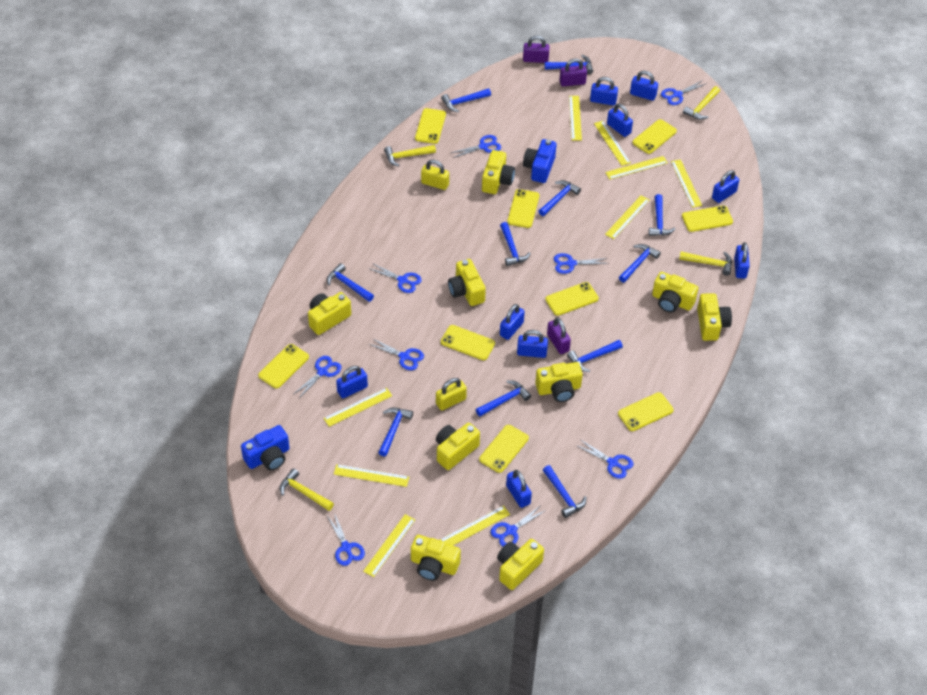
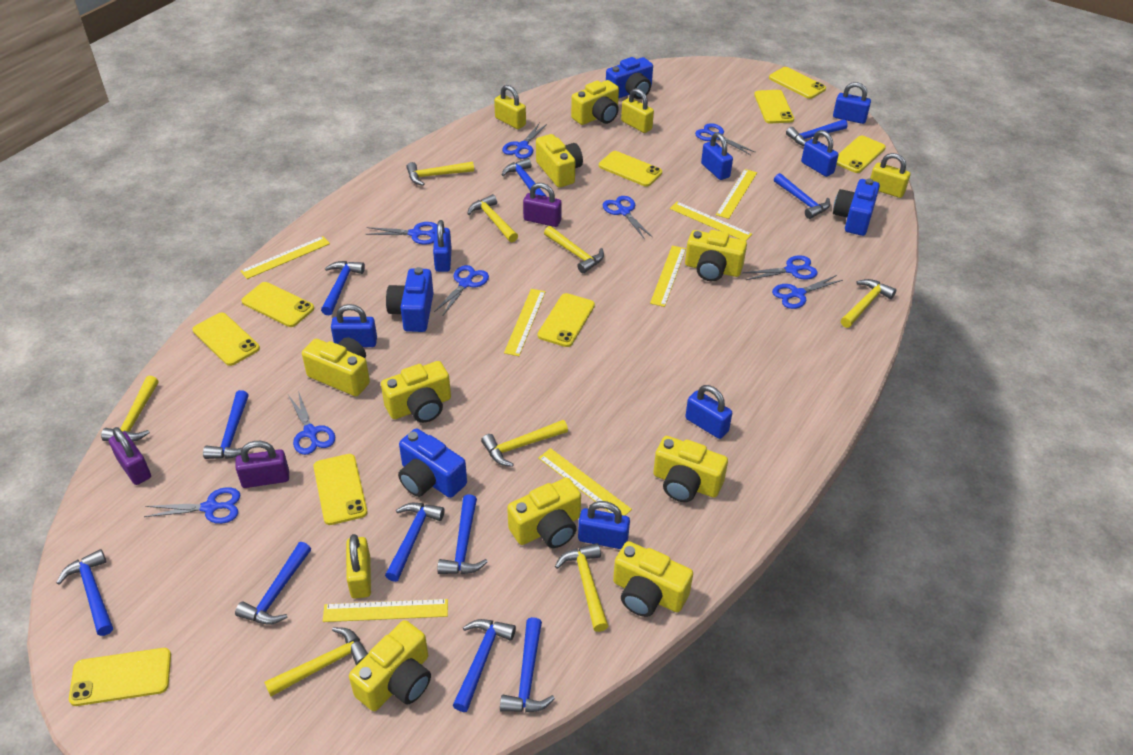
blue camera: [241,425,289,471] [523,139,557,183] = 2 -> [386,267,434,332] [398,428,467,498] [606,57,653,99] [833,178,880,236] = 4
blue padlock: [336,366,368,398] [500,304,525,340] [506,470,532,508] [517,330,548,358] [590,77,618,106] [607,104,633,137] [630,71,658,101] [712,170,739,203] [734,242,750,278] = 9 -> [331,304,377,347] [433,220,452,272] [578,501,630,549] [685,385,732,439] [701,133,733,180] [801,130,839,177] [833,82,871,124] = 7
yellow hammer: [280,468,334,511] [384,145,436,167] [679,251,732,276] [683,86,720,120] = 4 -> [101,376,159,442] [264,627,368,697] [406,161,474,186] [467,194,518,242] [481,420,568,467] [544,226,604,273] [555,543,608,632] [841,279,896,328] = 8
yellow padlock: [421,160,449,190] [436,378,467,411] = 2 -> [346,534,371,599] [494,85,526,129] [621,88,654,133] [870,153,910,198] = 4
yellow ruler: [323,388,392,427] [334,464,409,487] [363,514,415,577] [440,505,510,546] [569,96,582,141] [594,121,631,166] [605,156,668,179] [605,195,649,239] [671,159,702,208] = 9 -> [240,236,330,279] [323,599,448,622] [504,289,546,356] [538,448,632,516] [650,246,686,307] [670,202,752,241] [716,169,757,219] = 7

